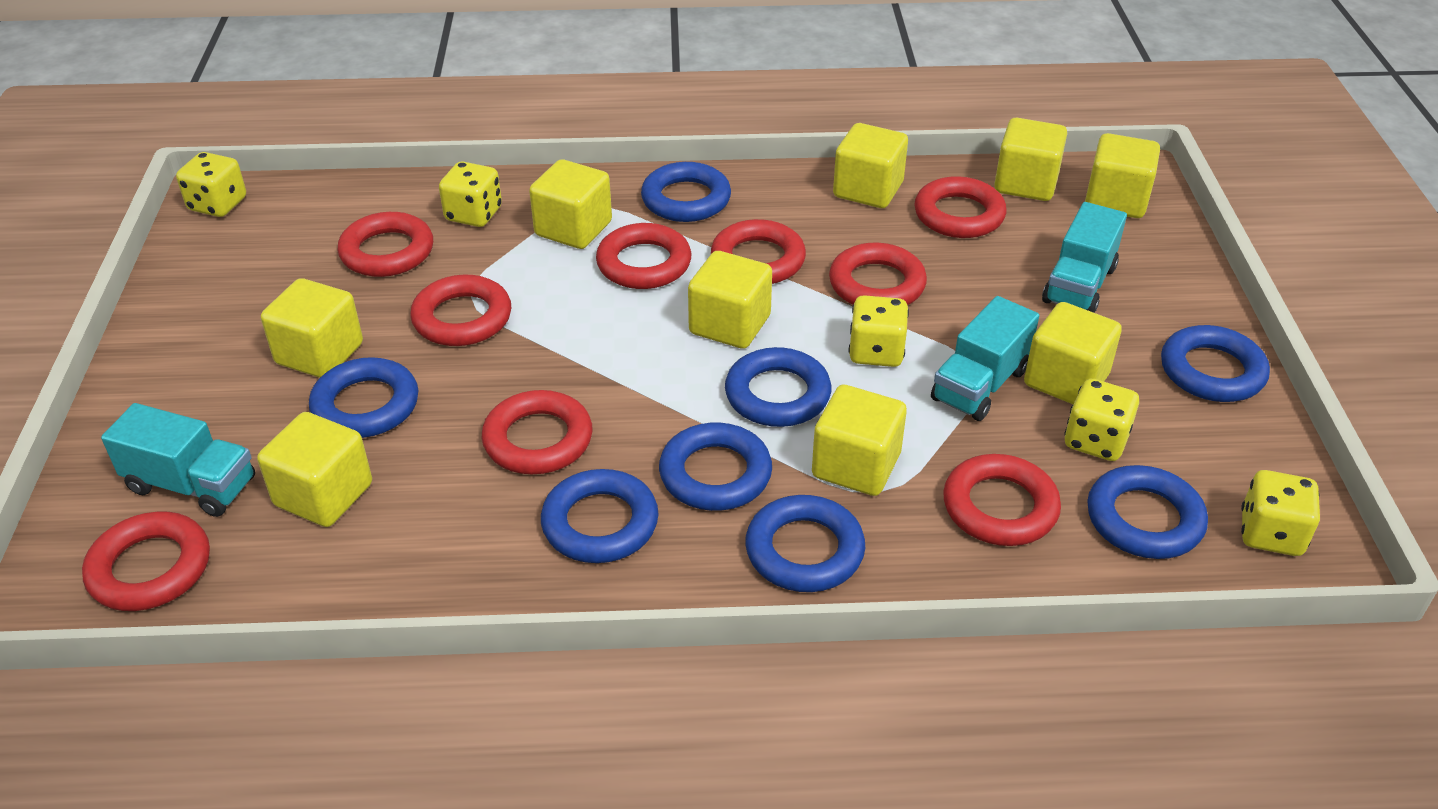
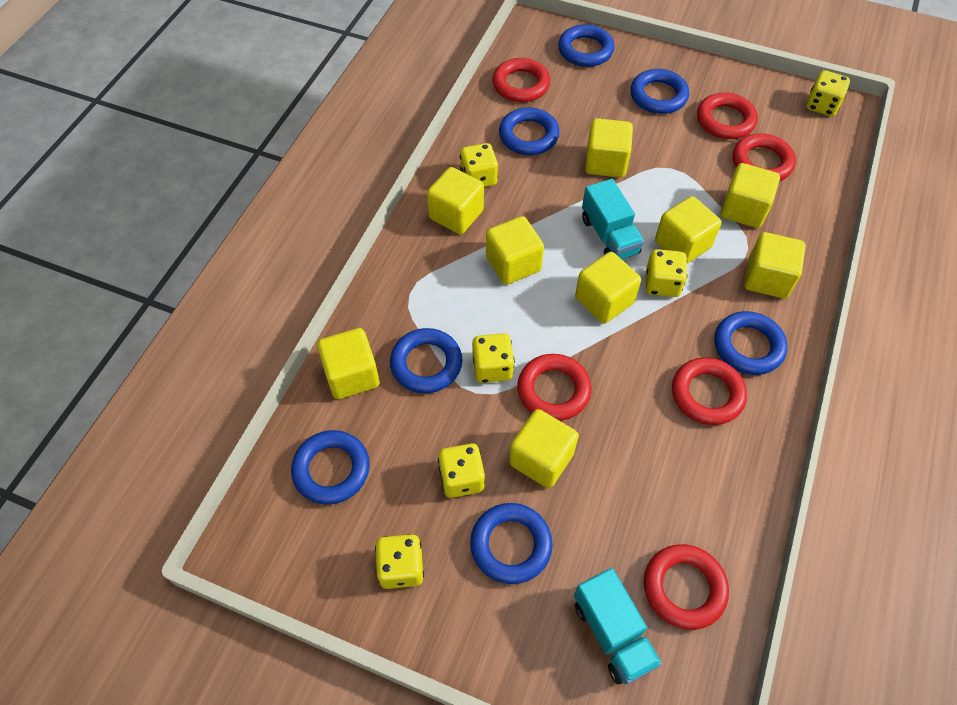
blue ring: [309,357,418,438] [541,469,659,563] [641,162,731,222] [659,422,772,511] [725,347,831,427] [745,495,865,592] [1087,465,1208,559] [1161,325,1270,402] = 8 -> [291,430,370,504] [390,328,462,393] [470,503,553,584] [499,107,560,155] [558,24,614,67] [630,69,689,114] [714,311,787,375] = 7
red ring: [82,512,210,611] [337,212,433,277] [410,275,511,346] [482,390,593,474] [596,223,691,289] [711,219,806,284] [829,243,927,305] [914,176,1007,238] [943,454,1061,546] = 9 -> [492,58,550,102] [517,354,591,421] [644,544,729,630] [672,357,747,425] [697,93,758,139] [733,133,796,181] = 6
turquoise truck: [101,403,255,517] [931,296,1039,421] [1042,202,1127,313] = 3 -> [574,568,662,684] [582,179,644,259] = 2
yellow dice: [176,152,246,217] [439,162,502,227] [849,295,909,367] [1064,379,1139,461] [1241,470,1320,556] = 5 -> [375,534,424,589] [438,443,485,498] [460,143,498,187] [472,333,515,383] [646,249,687,297] [806,70,850,116] = 6

